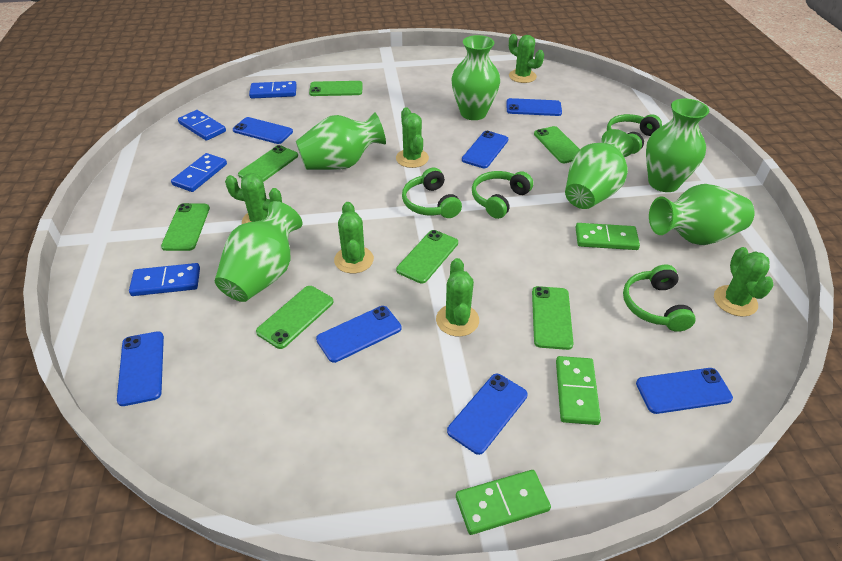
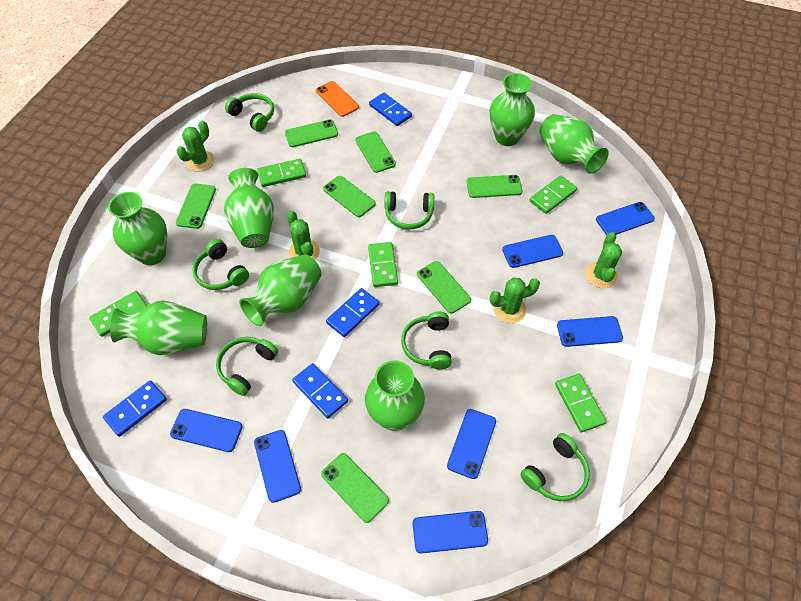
green cactus: [225,173,282,224] [334,202,374,273] [396,107,429,168] [436,258,479,337] [509,34,544,83] [714,247,774,317] = 6 -> [176,121,215,172] [287,211,320,260] [490,277,540,323] [585,232,622,288] = 4
green domino: [456,470,551,535] [556,356,601,425] [575,223,640,250] = 3 -> [89,291,147,337] [257,159,306,187] [368,242,398,287] [530,175,577,214] [555,374,606,432] = 5
green headphones: [402,167,462,218] [472,171,533,219] [607,114,662,154] [623,264,696,332] = 4 -> [192,239,249,290] [216,337,278,396] [225,93,274,132] [384,191,434,230] [401,311,452,369] [520,433,590,501] = 6
green vase: [215,201,302,302] [296,112,386,170] [452,35,500,120] [565,129,634,209] [646,99,709,192] [649,184,754,245] = 6 -> [108,192,167,265] [110,300,207,355] [224,168,274,248] [239,254,322,326] [365,360,425,431] [489,73,535,146] [539,114,609,174] = 7
orange phone: none = 0 -> [316,81,359,117] = 1

